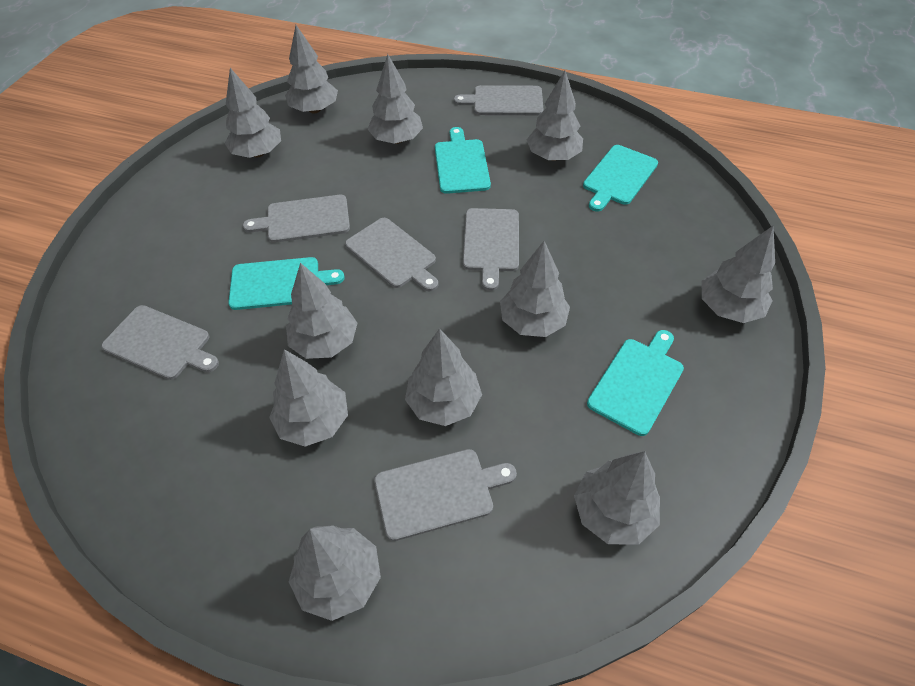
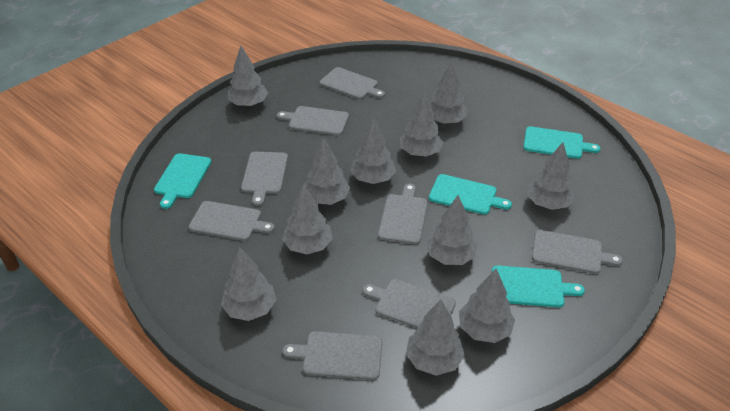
grey cutting board: [101,305,219,380] [243,195,350,243] [345,218,439,292] [374,449,517,541] [454,85,544,115] [463,208,519,291] = 6 -> [189,201,275,241] [241,152,288,206] [277,106,349,136] [283,331,382,380] [320,67,385,99] [362,279,456,328] [378,184,428,244] [532,230,623,274] = 8

